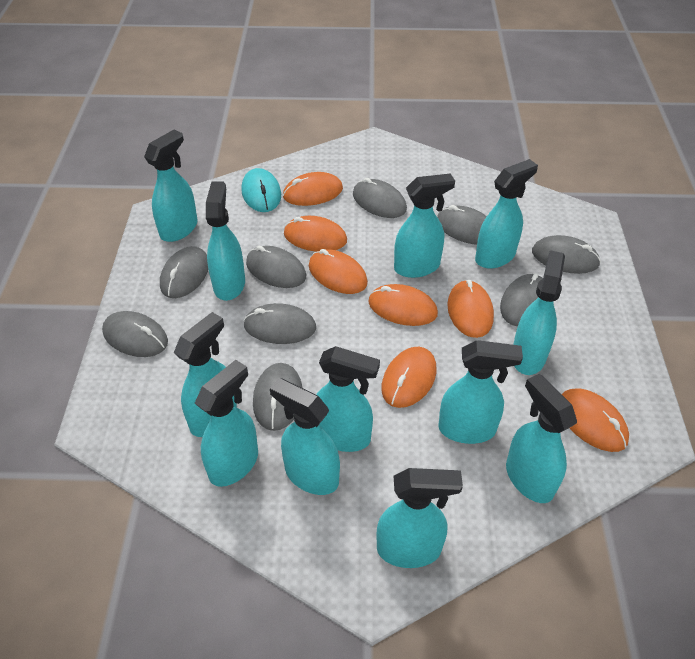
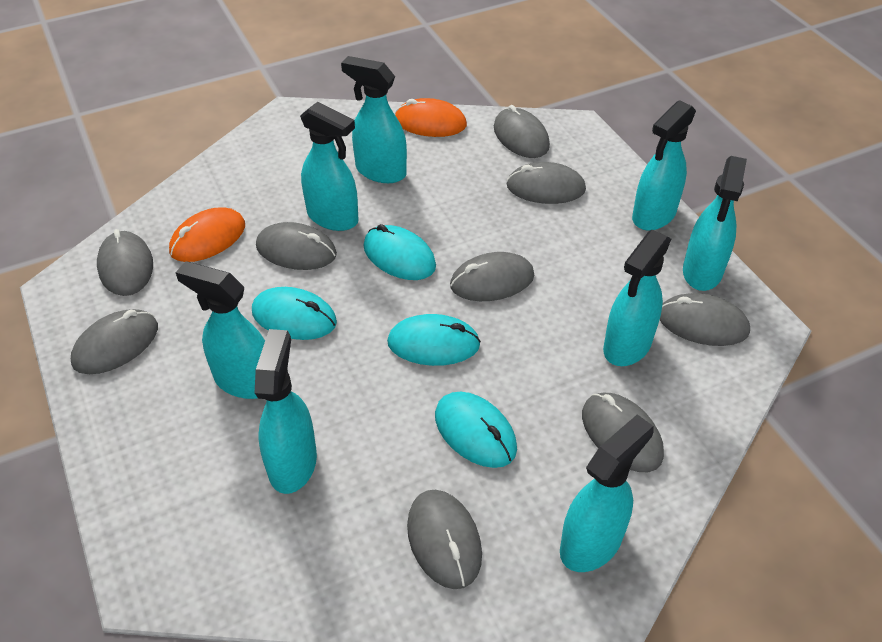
orange mouse: [283,172,343,206] [284,216,347,252] [309,249,368,294] [368,284,438,326] [381,347,437,408] [447,280,494,338] [562,388,629,452] = 7 -> [169,207,245,262] [395,98,467,137] = 2
turquoise mouse: [241,168,281,212] = 1 -> [252,287,337,340] [364,224,436,280] [387,314,481,366] [435,392,517,468] = 4
turquoise spray bottle: [144,130,198,242] [174,312,237,437] [195,360,258,487] [206,181,245,301] [270,378,340,495] [316,346,380,452] [376,468,463,568] [394,173,455,278] [438,340,523,444] [475,159,538,269] [506,374,577,503] [513,250,565,375] = 12 -> [175,261,265,399] [255,329,317,494] [300,102,359,231] [341,56,407,183] [560,414,654,572] [603,230,671,366] [632,100,696,231] [683,156,747,291] = 8

